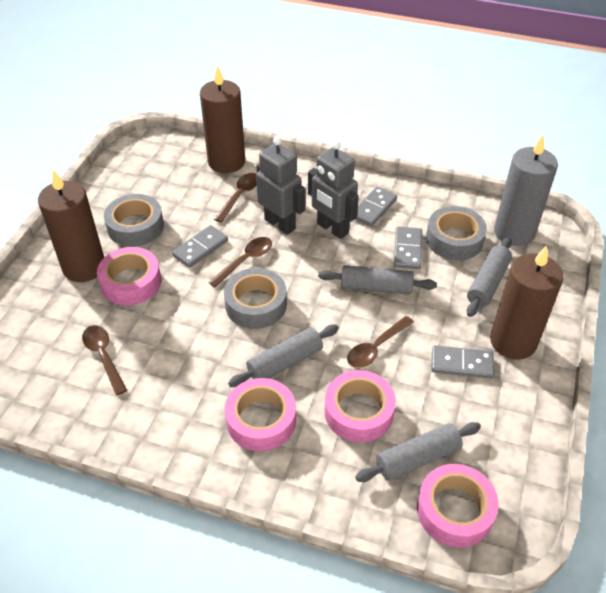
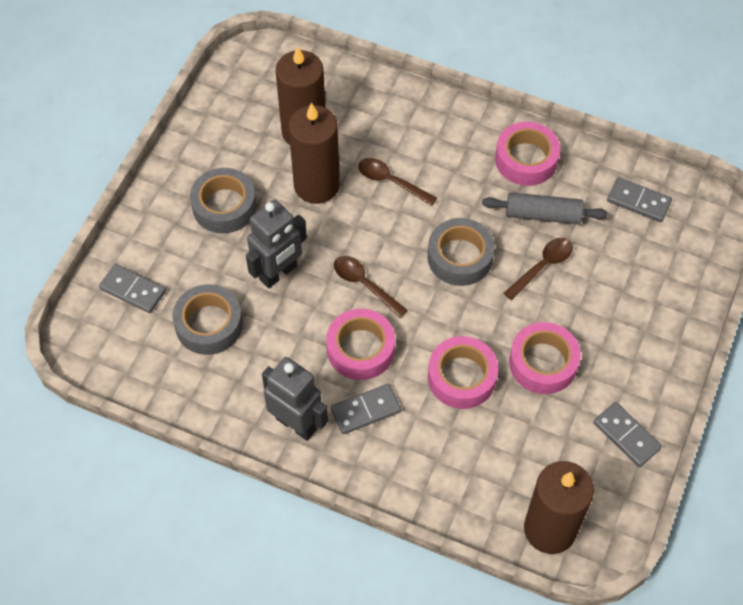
brown spoon: [82,325,127,395] [208,237,272,288] [214,173,257,223] [347,316,414,368] = 4 -> [334,256,408,318] [358,158,437,206] [504,238,573,300] = 3
grey candle: [494,135,558,246] = 1 -> none = 0
grey rolling pin: [228,325,339,387] [318,265,437,295] [355,422,481,482] [467,237,512,317] = 4 -> [482,192,608,224] = 1

